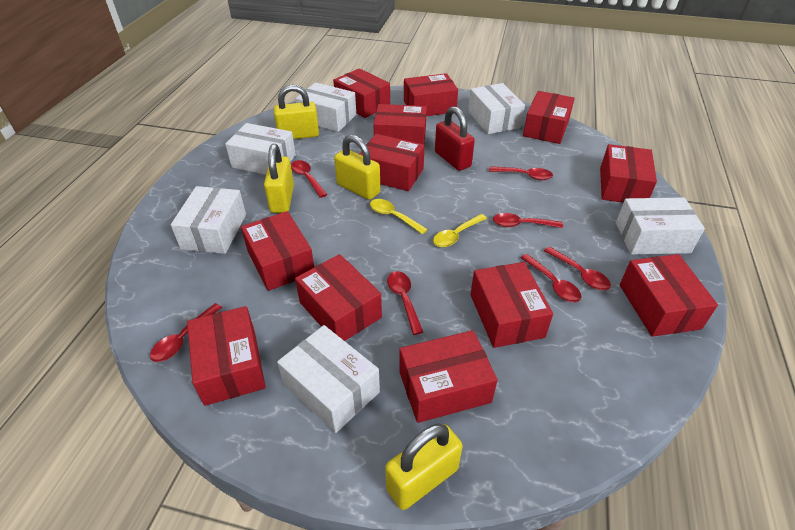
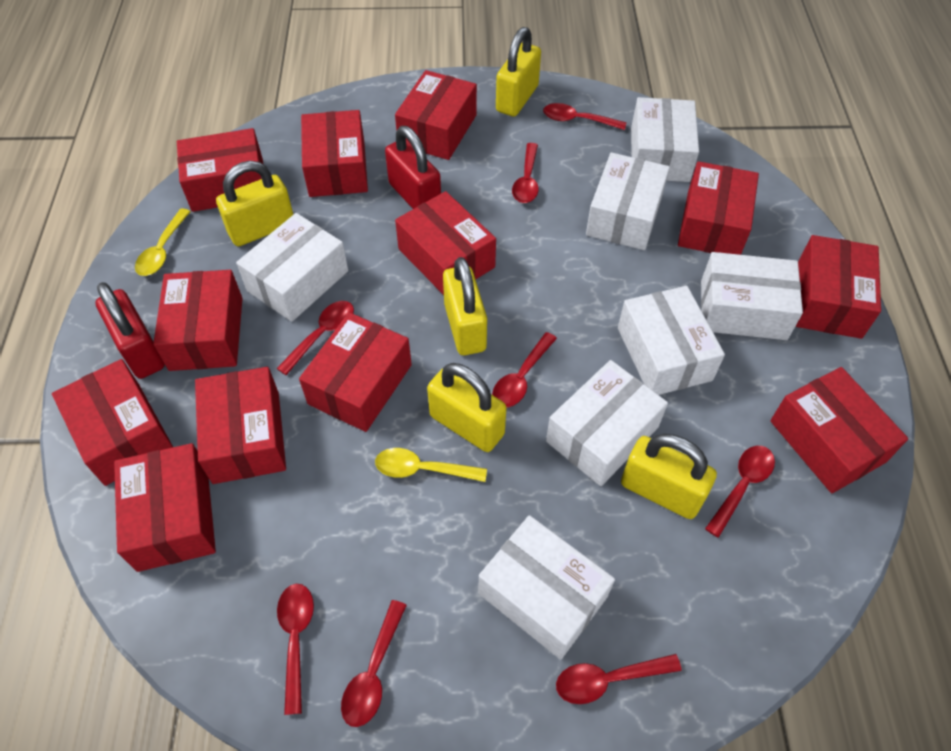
red padlock: [435,106,475,171] = 1 -> [95,282,165,379] [385,126,441,209] = 2
red spoon: [150,303,222,362] [291,160,328,198] [387,271,423,335] [489,166,553,180] [493,213,563,228] [521,254,581,302] [544,246,611,290] = 7 -> [276,301,354,375] [277,584,314,715] [341,600,407,727] [492,332,557,408] [512,143,539,203] [543,103,626,130] [556,654,682,704] [705,446,775,538] = 8
white box: [171,186,246,254] [225,123,296,175] [277,325,380,433] [295,82,356,132] [468,83,525,134] [616,197,705,254] = 6 -> [236,213,348,322] [478,515,615,659] [546,360,668,486] [586,152,670,250] [618,286,725,395] [631,97,699,182] [701,252,803,340] = 7
yellow padlock: [264,144,294,213] [274,85,319,139] [334,135,380,200] [385,423,463,510] = 4 -> [216,161,294,246] [427,363,506,452] [443,257,487,355] [496,27,541,117] [621,434,717,519] = 5

